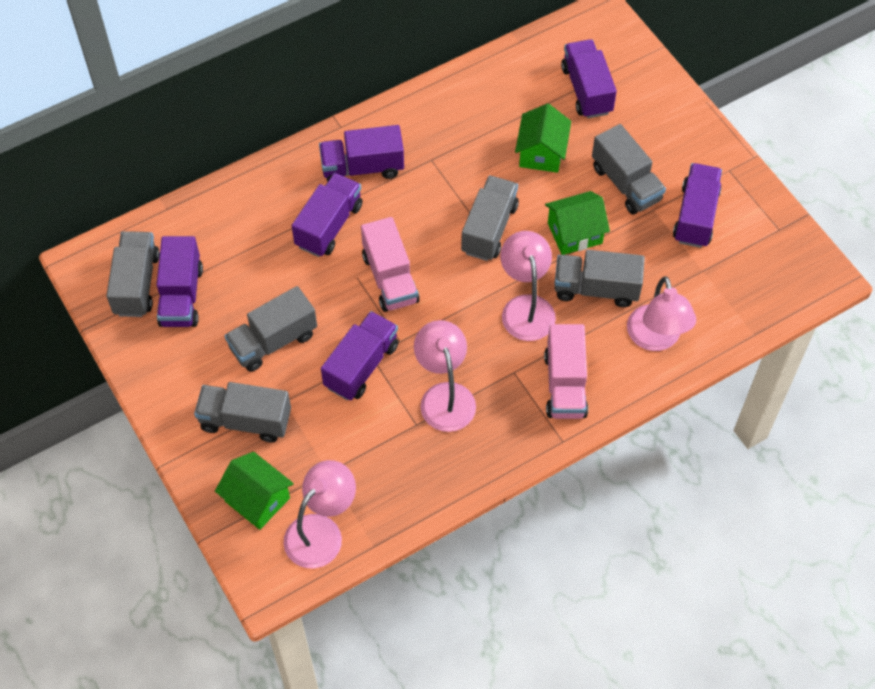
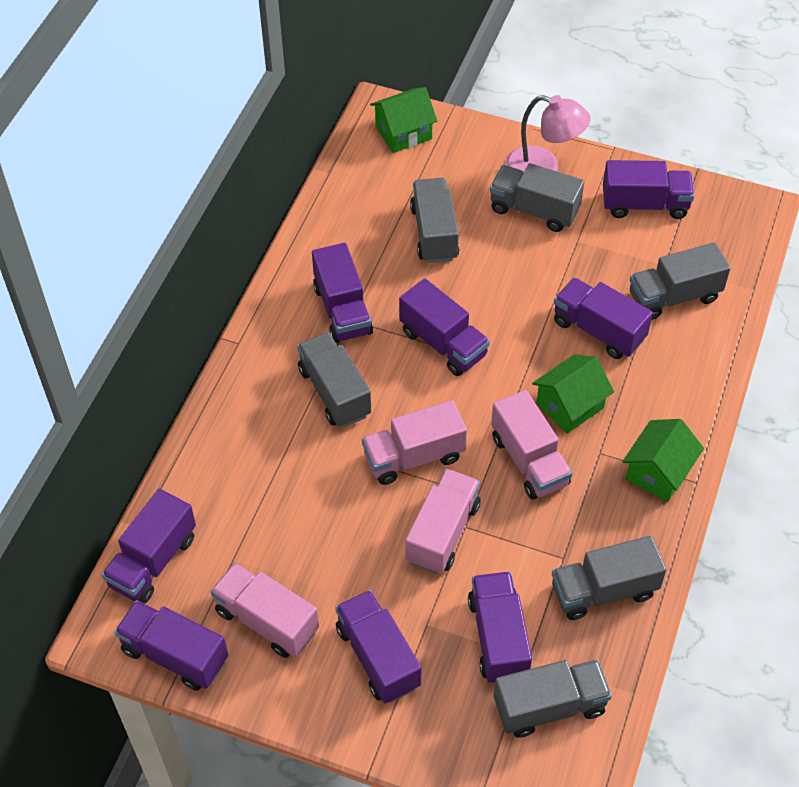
pink lamp: [284,460,356,568] [414,320,476,432] [500,231,556,341] [627,276,696,351] = 4 -> [505,95,590,172] = 1
pink truck: [361,217,419,312] [544,324,588,419] = 2 -> [210,563,319,658] [362,400,467,485] [405,469,481,574] [491,390,572,500] = 4
purple truck: [157,236,203,327] [292,173,363,257] [319,125,404,182] [321,311,399,400] [561,39,617,118] [673,163,722,248] = 6 -> [102,489,196,604] [114,600,228,691] [312,243,373,343] [335,590,421,703] [399,278,490,376] [468,572,532,684] [554,278,653,359] [603,160,695,219] = 8

